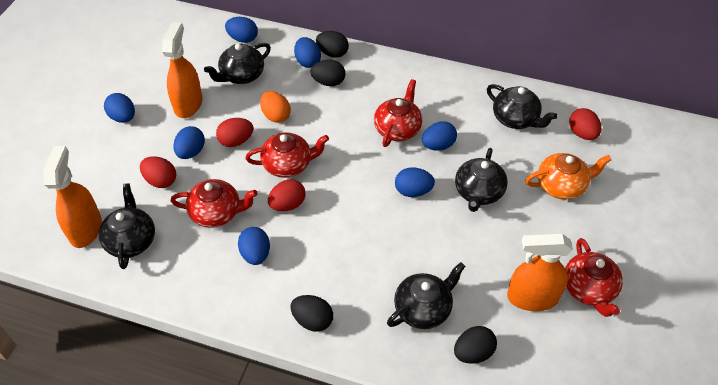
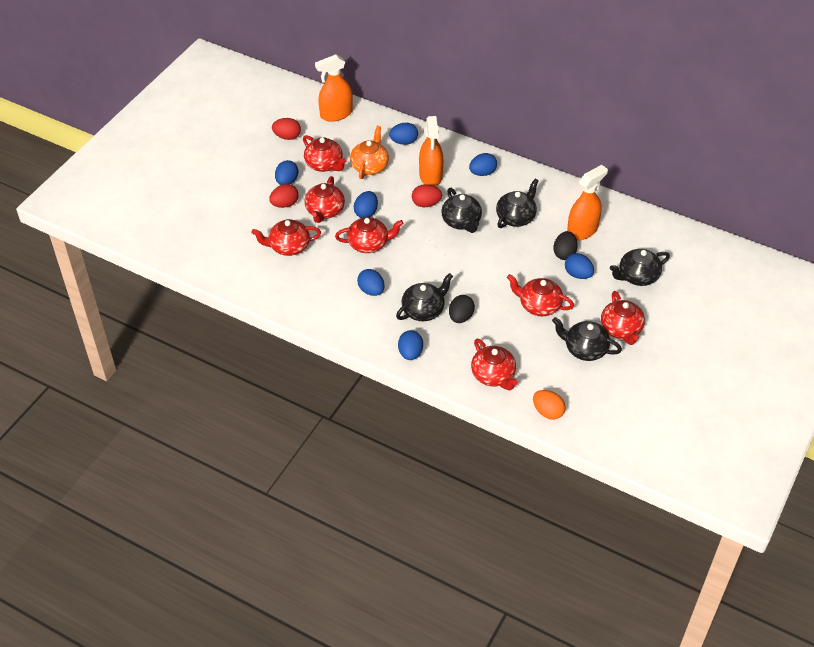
black egg: [291,295,333,332] [310,60,345,86] [316,31,349,58] [454,326,497,364] = 4 -> [449,295,475,323] [553,231,578,260] = 2
red egg: [140,156,176,188] [216,118,253,147] [268,179,306,211] [569,108,601,140] = 4 -> [269,184,299,208] [272,118,301,140] [412,184,442,207] = 3
red teapot: [171,179,258,228] [245,132,329,178] [374,79,422,147] [565,238,623,317] = 4 -> [252,219,321,256] [303,135,346,172] [305,176,345,223] [335,217,404,253] [471,339,518,390] [507,274,574,316] [601,291,645,345] = 7

